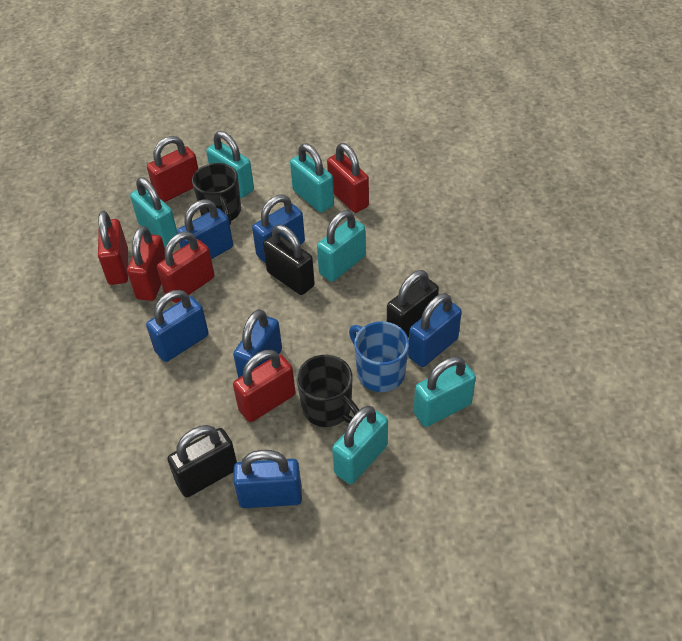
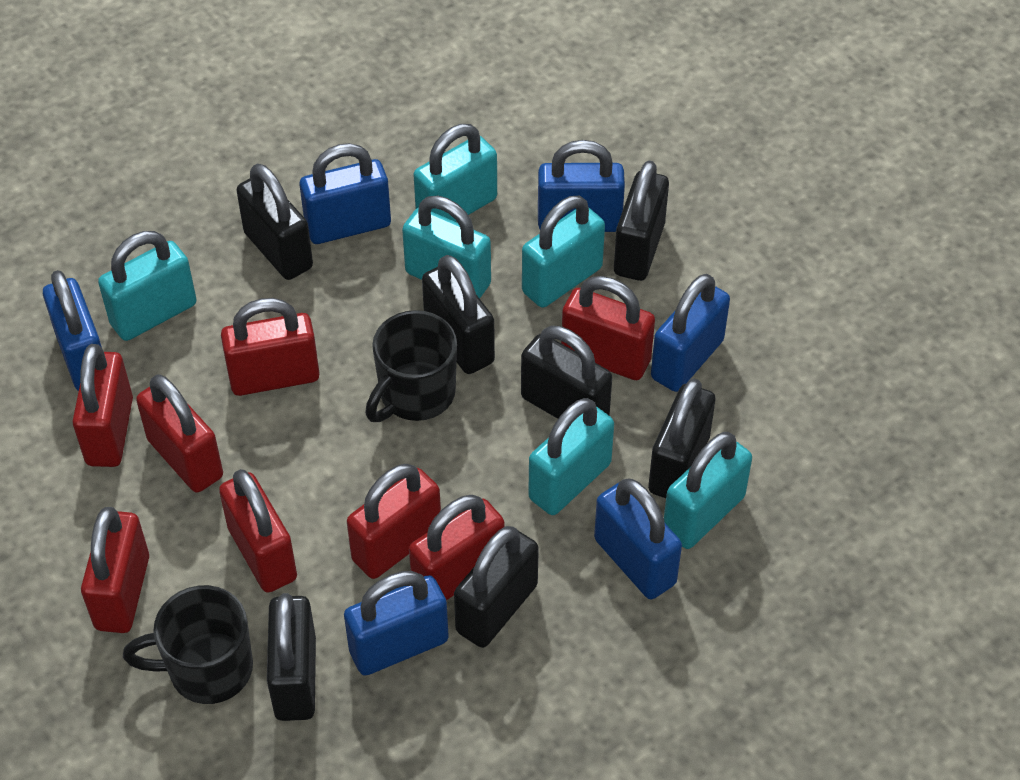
black padlock: [167,425,237,497] [263,225,315,295] [387,270,439,338] = 3 -> [236,164,313,280] [267,593,316,721] [422,255,495,374] [454,526,539,648] [521,326,612,419] [614,161,669,281] [648,378,716,498] = 7
blue mug: [349,321,409,392] = 1 -> none = 0
red padlock: [98,211,128,285] [127,226,165,301] [147,136,198,202] [157,232,215,303] [233,349,295,422] [327,143,369,213] = 6 -> [72,344,133,467] [81,507,149,633] [136,374,223,493] [219,469,297,593] [221,298,320,396] [347,464,441,579] [409,495,505,601] [561,276,655,380] = 8

